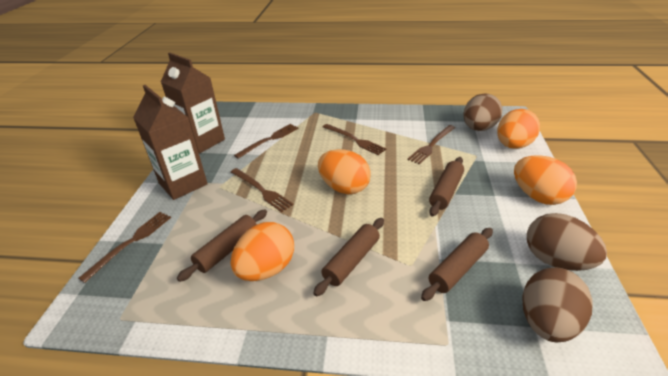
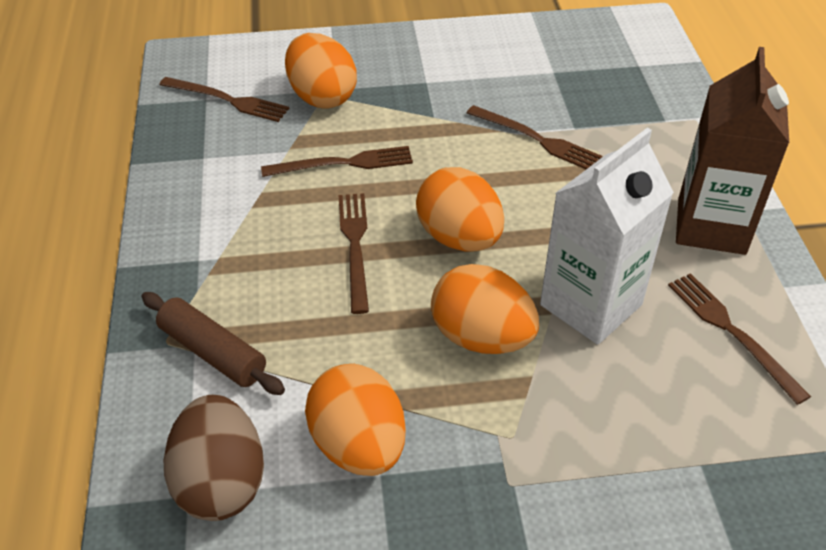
brown carton: [133,85,208,200] [161,53,225,153] = 2 -> [676,47,789,255] = 1
brown egg: [463,93,502,131] [522,267,593,342] [527,213,607,271] = 3 -> [164,395,264,521] = 1
brown rolling pin: [177,209,267,282] [313,218,384,296] [421,228,493,301] [429,157,464,216] = 4 -> [141,292,285,395] = 1
white carton: none = 0 -> [540,128,674,345] = 1

